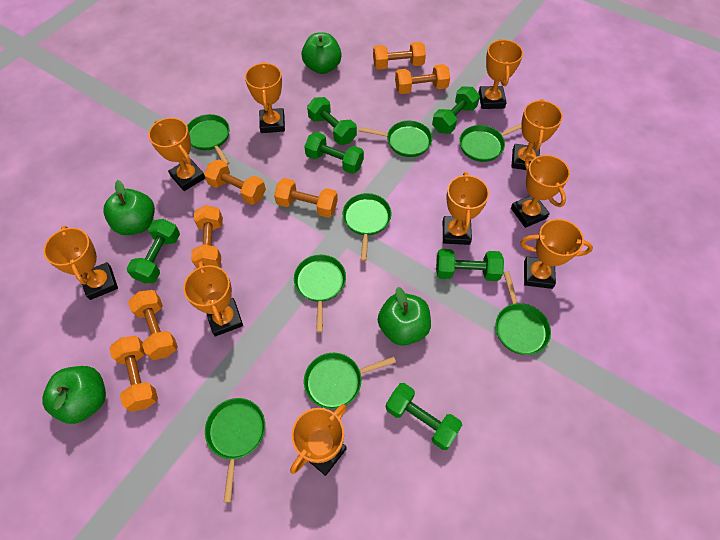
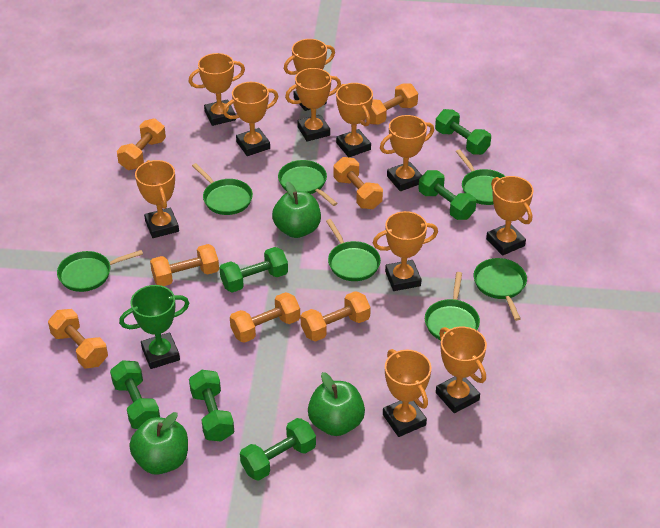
green apple: [42,366,106,424] [103,180,155,235] [302,33,342,74] [378,287,431,346] = 4 -> [129,412,188,475] [272,181,321,238] [308,372,365,436] = 3
green pan: [187,114,229,165] [205,398,265,502] [294,255,346,333] [304,353,396,409] [343,193,392,261] [359,121,432,157] [459,123,522,162] [496,271,551,355] = 8 -> [57,250,143,292] [192,163,253,215] [278,160,338,206] [326,219,381,281] [425,272,480,340] [456,149,505,205] [474,258,527,321] = 7
green trophy: none = 0 -> [119,285,189,369] = 1
orange trophy: [43,226,118,300] [148,118,205,191] [183,261,243,336] [245,62,285,133] [290,404,347,476] [443,172,489,245] [478,39,523,109] [511,154,570,228] [512,99,563,170] [520,219,593,289] = 10 -> [135,160,179,238] [188,53,245,126] [223,82,278,156] [284,39,335,111] [285,68,341,142] [336,83,373,157] [373,211,438,291] [380,115,434,191] [383,349,431,437] [436,327,487,413] [486,176,533,256] = 11

